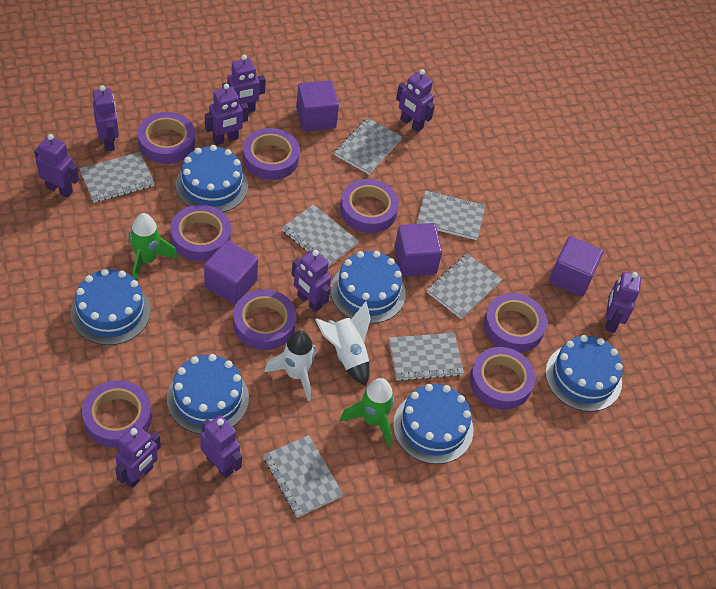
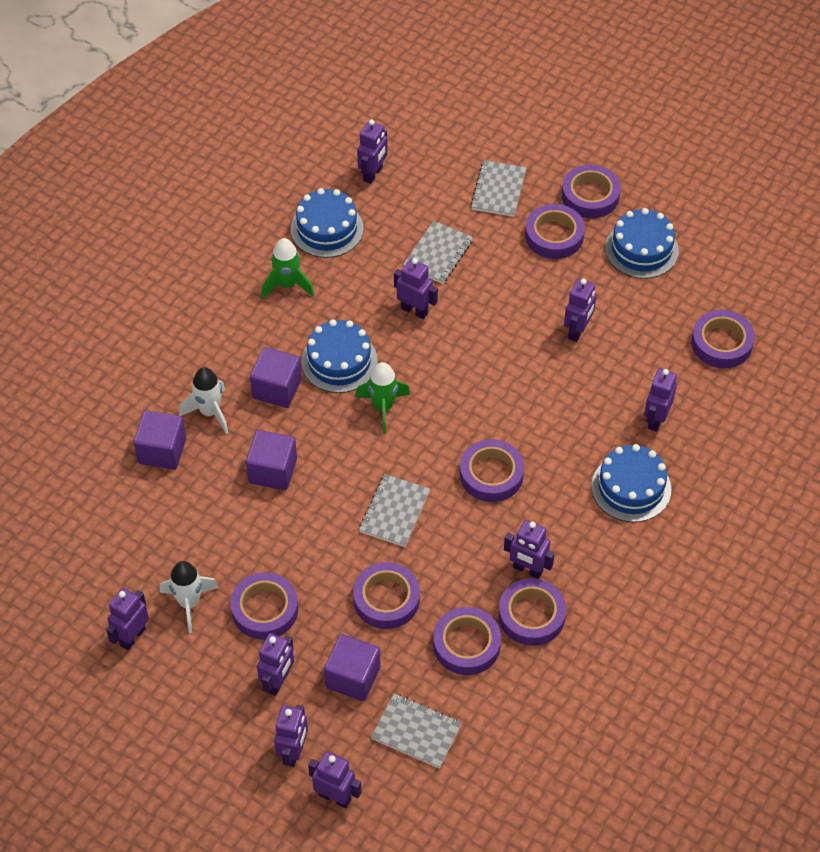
blue cake: [71,269,151,345] [167,354,249,434] [176,145,248,212] [331,251,406,324] [393,384,473,464] [545,335,623,412] = 6 -> [291,188,364,258] [301,319,378,393] [591,444,671,522] [605,208,679,279] = 4
grey notebook: [79,152,155,203] [263,435,343,517] [282,204,359,267] [334,118,402,175] [389,333,464,381] [417,190,485,240] [427,253,502,319] = 7 -> [359,474,430,547] [371,694,462,768] [403,221,473,284] [471,160,527,217] = 4

